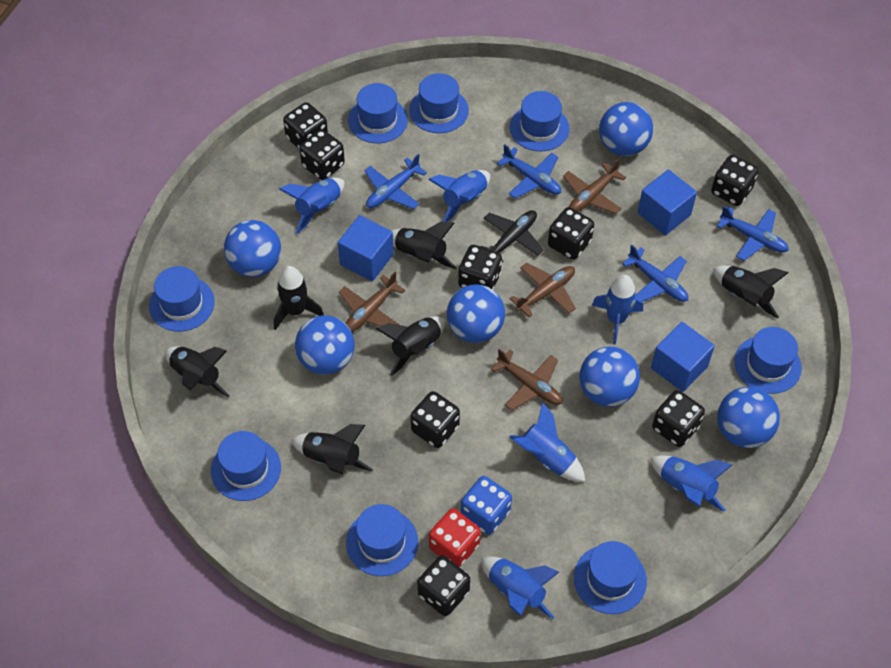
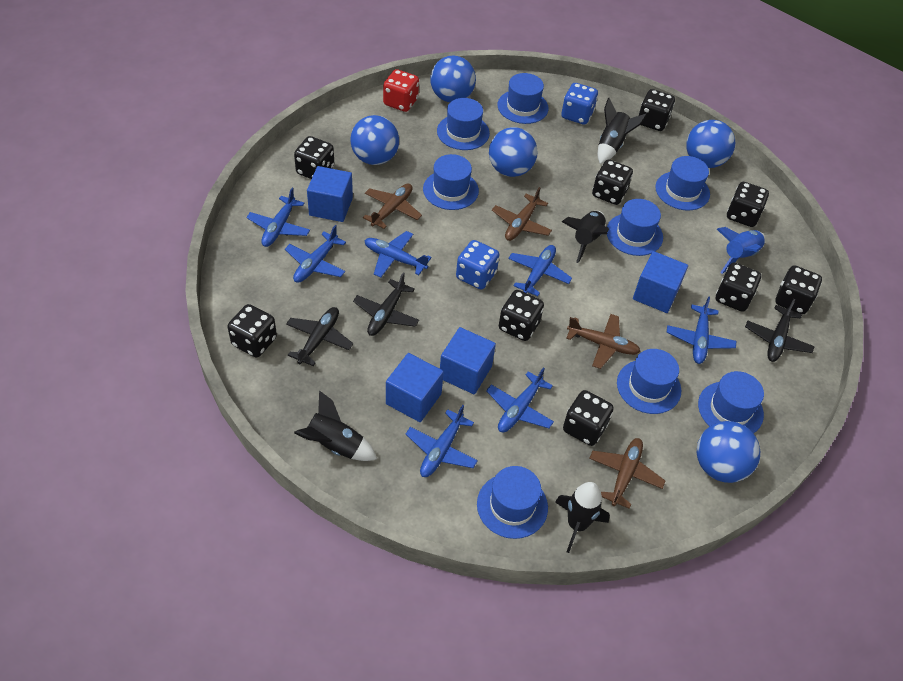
black dice: [283,102,328,149] [299,129,345,180] [411,391,460,448] [417,555,470,616] [458,245,502,290] [548,207,594,260] [652,390,705,447] [711,155,758,206] = 8 -> [227,304,277,357] [294,136,334,179] [499,290,544,341] [563,390,614,446] [592,160,633,205] [639,89,675,131] [716,263,761,312] [727,182,769,227] [775,265,822,314] = 9
black plane: [481,210,544,263] = 1 -> [286,307,353,366] [353,272,419,336] [745,299,815,362] = 3
black rocket: [165,346,229,397] [274,266,324,330] [291,424,373,475] [376,317,445,376] [392,222,457,269] [713,266,789,319] = 6 -> [294,390,377,461] [555,482,610,553] [562,211,609,263] [598,98,647,164] = 4
blue ball: [224,220,281,277] [295,315,355,375] [447,284,505,343] [579,347,640,407] [599,102,653,156] [717,387,780,448] = 6 -> [350,115,399,165] [430,56,476,102] [489,127,538,177] [686,120,735,168] [697,421,760,483] = 5
blue cube: [338,215,394,281] [638,169,697,235] [651,322,715,392] = 3 -> [307,166,353,222] [386,353,444,422] [440,327,496,394] [633,251,688,313] = 4
blue dice: [461,476,512,535] = 1 -> [456,240,499,290] [561,83,598,125] = 2
blue plane: [364,154,427,209] [497,144,561,199] [622,245,688,302] [717,206,789,261] = 4 -> [246,188,310,247] [285,225,346,283] [364,231,432,278] [406,405,478,477] [486,367,554,432] [508,245,572,296] [667,296,736,364] = 7
blue rocket: [279,178,345,234] [428,170,490,222] [481,557,559,619] [509,402,585,482] [592,275,643,345] [650,455,732,512] = 6 -> [717,227,766,274] = 1

